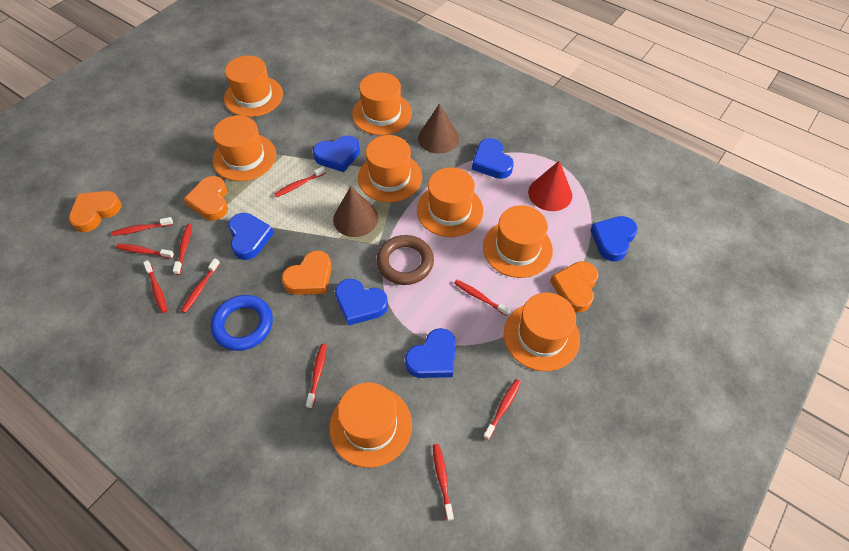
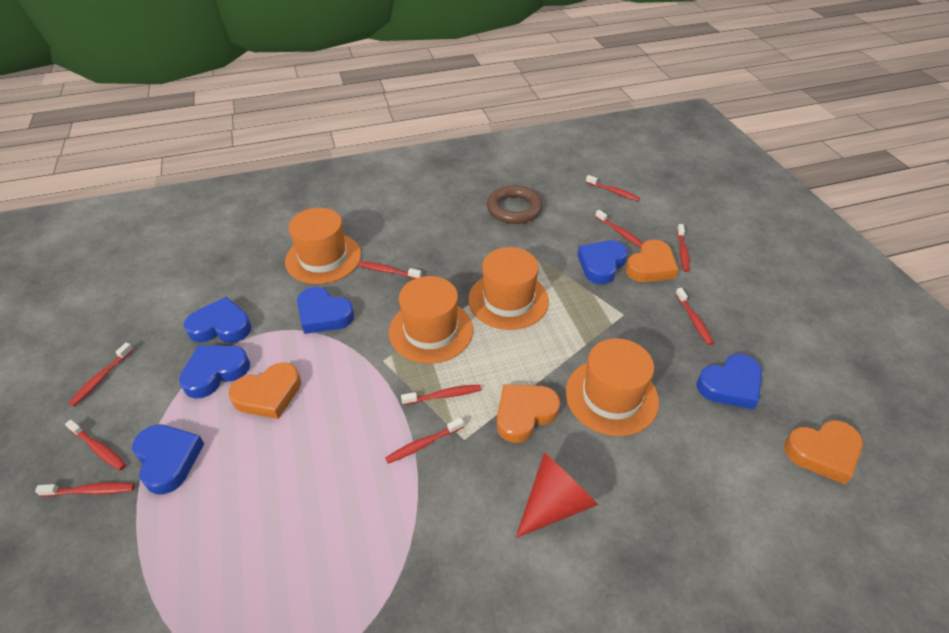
blue ring: [211,295,273,351] = 1 -> none = 0
brown cone: [333,186,378,237] [418,104,459,154] = 2 -> none = 0
orange hat: [212,115,276,181] [224,55,283,117] [329,382,412,468] [352,73,412,135] [358,135,422,202] [417,167,483,237] [483,205,553,278] [504,293,580,371] = 8 -> [285,208,361,284] [389,276,473,363] [468,247,549,330] [565,338,659,436] = 4

